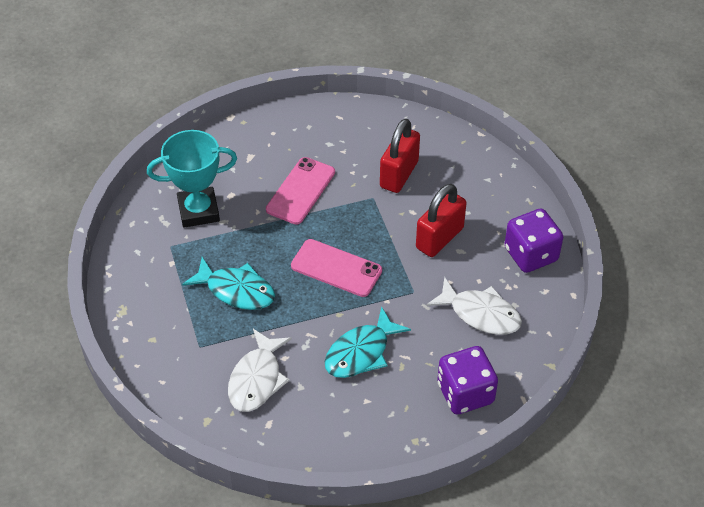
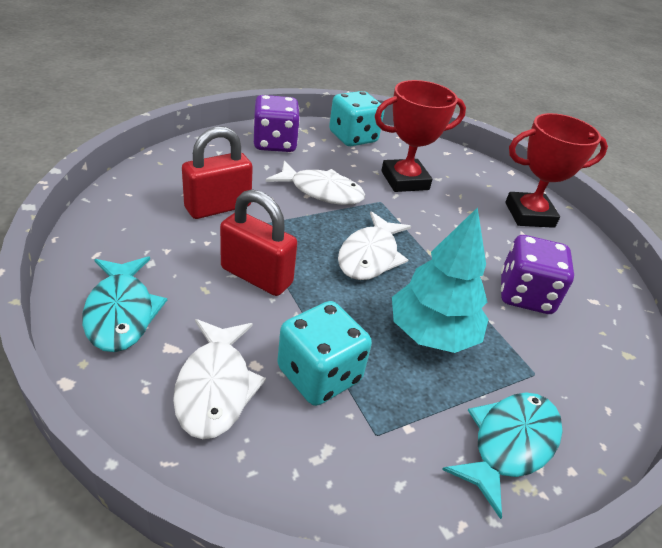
pink phone: [266,157,335,225] [291,239,382,297] = 2 -> none = 0
red trophy: none = 0 -> [375,80,466,192] [505,113,608,228] = 2
turquoise dice: none = 0 -> [277,301,372,406] [329,91,385,146] = 2
turquoise tree: none = 0 -> [392,207,489,353] = 1
turquoise trophy: [147,130,237,228] = 1 -> none = 0
white fish: [228,329,292,412] [426,277,522,335] = 2 -> [173,319,266,439] [266,161,365,205] [338,211,411,280] = 3

